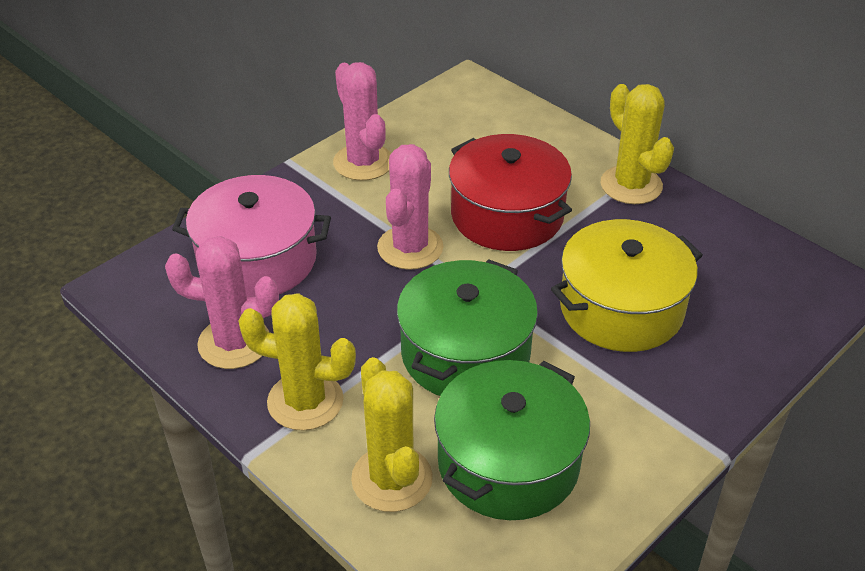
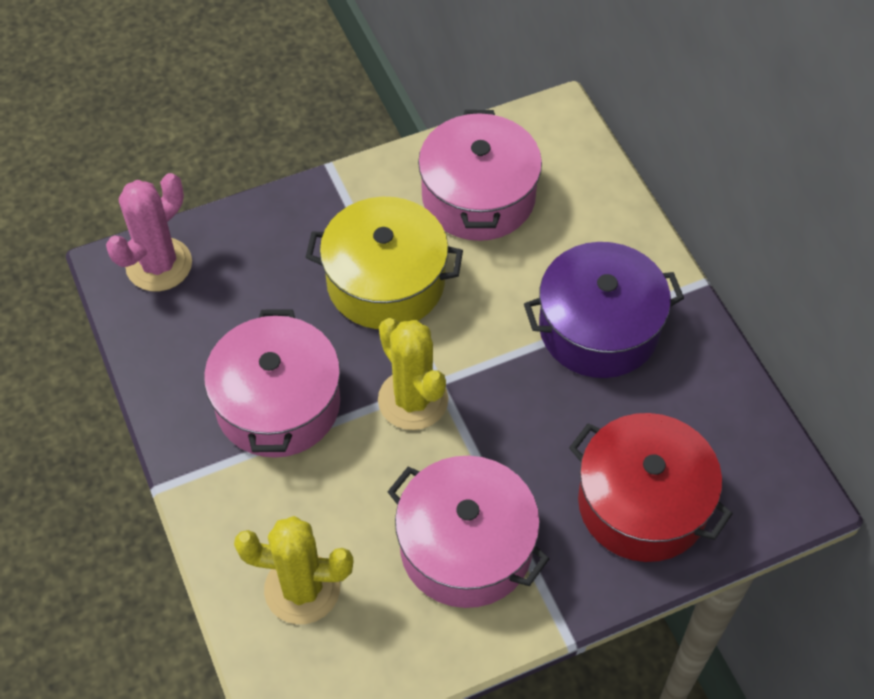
green pot: [397,259,538,396] [434,360,590,520] = 2 -> none = 0
pink cactus: [165,236,279,369] [333,62,391,181] [377,144,443,270] = 3 -> [106,173,192,291] = 1
pink pot: [172,175,331,297] = 1 -> [204,309,340,458] [387,456,549,608] [418,110,542,241] = 3
purple pot: none = 0 -> [524,242,684,378] = 1
yellow cactus: [239,293,356,431] [351,357,433,512] [601,84,674,204] = 3 -> [234,516,353,624] [378,318,448,430] = 2

